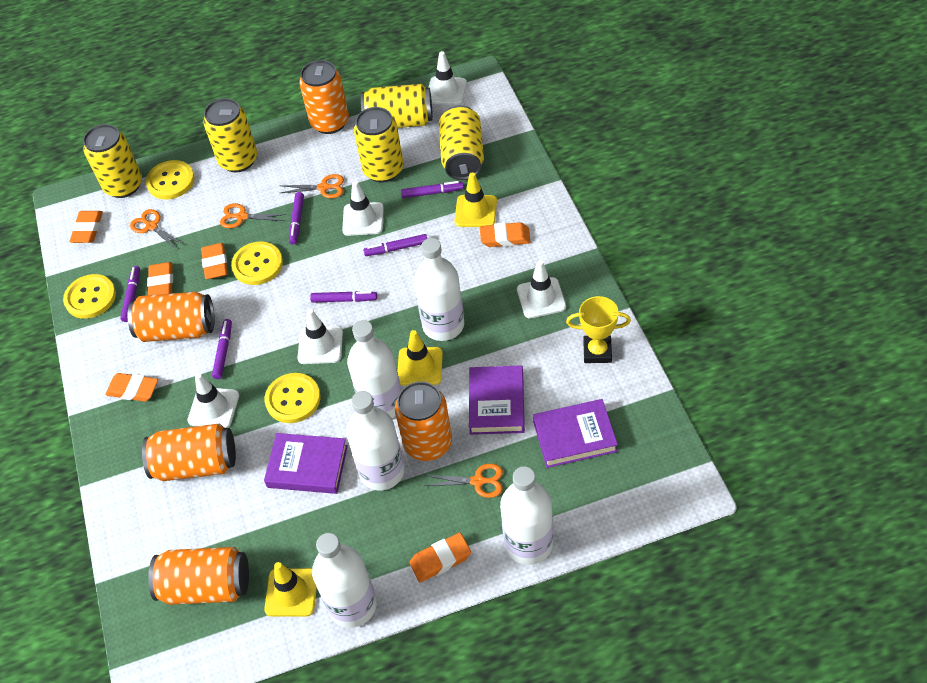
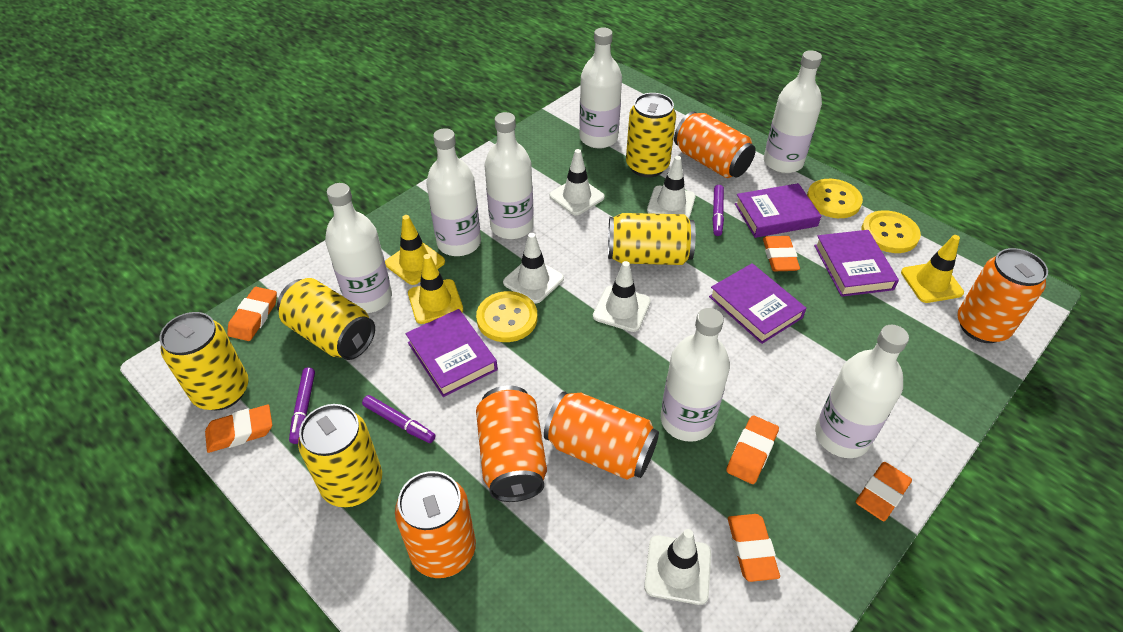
orange scissors: [130,209,183,249] [220,203,287,228] [280,174,344,198] [424,463,503,498] = 4 -> none = 0
purple book: [264,433,348,494] [469,365,525,435] [533,399,618,468] = 3 -> [405,309,498,397] [709,263,807,344] [735,183,821,238] [814,230,899,297] = 4
purple marker: [120,266,140,322] [212,319,232,379] [289,192,304,245] [310,291,377,303] [363,234,427,256] [401,181,464,198] = 6 -> [289,367,315,444] [362,395,436,443] [712,185,724,236] = 3
white bottle: [312,533,377,628] [346,391,405,490] [347,320,402,418] [414,238,464,341] [500,466,553,565] = 5 -> [325,183,392,313] [426,128,481,256] [484,112,534,239] [579,27,622,148] [661,308,730,442] [764,50,822,173] [815,325,909,458] = 7
yellow button: [63,274,116,319] [146,160,195,200] [231,241,283,285] [265,373,320,423] = 4 -> [476,291,537,342] [807,179,863,218] [861,210,921,253] = 3
yellow trophy: [566,296,631,363] = 1 -> none = 0

